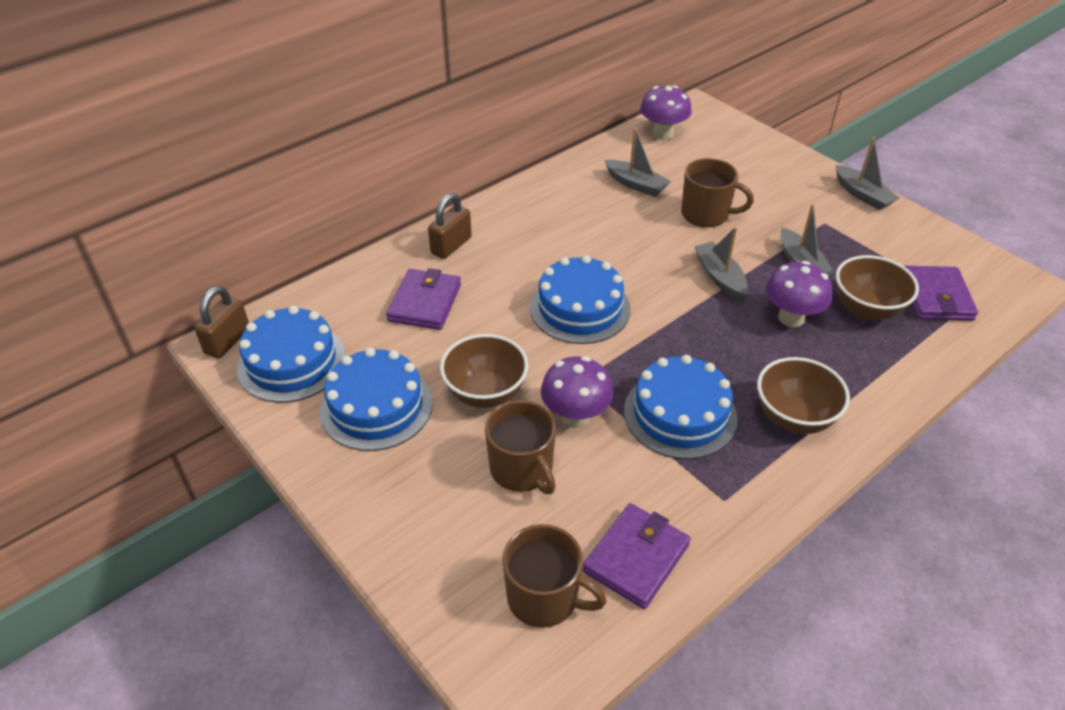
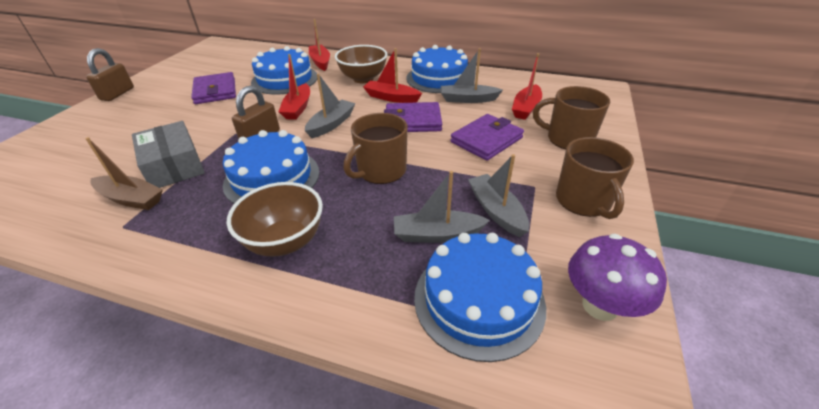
brown boat: none = 0 -> [85,137,163,210] = 1
brown bowl: [440,334,528,408] [757,357,850,434] [836,255,919,320] = 3 -> [227,182,323,257] [335,45,388,83] = 2
grey box: none = 0 -> [132,121,205,188] = 1
purple mushroom: [541,356,613,428] [640,85,692,140] [766,261,832,327] = 3 -> [568,234,667,321] = 1
red boat: none = 0 -> [278,54,310,120] [309,19,330,71] [363,48,422,103] [512,53,542,120] = 4

